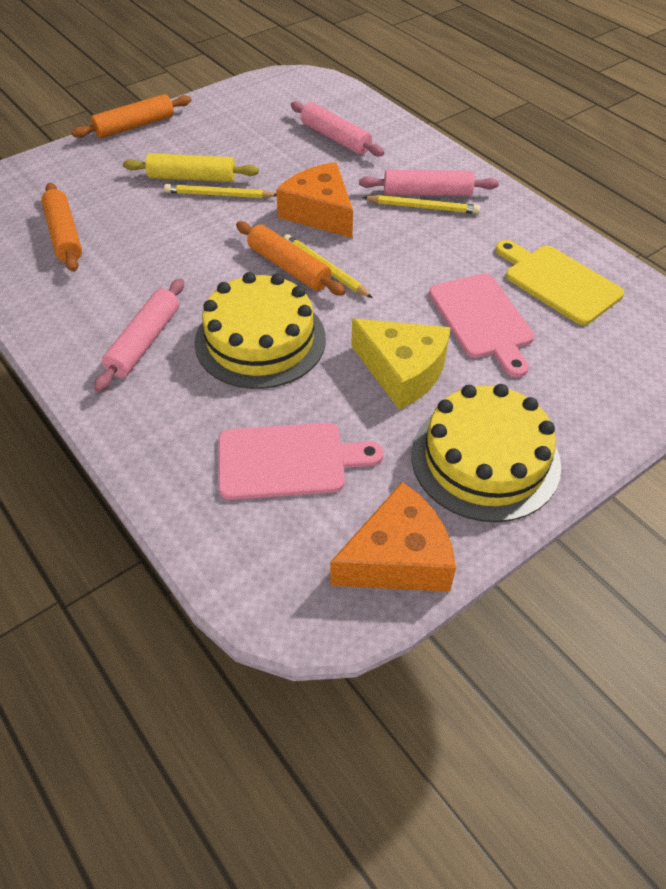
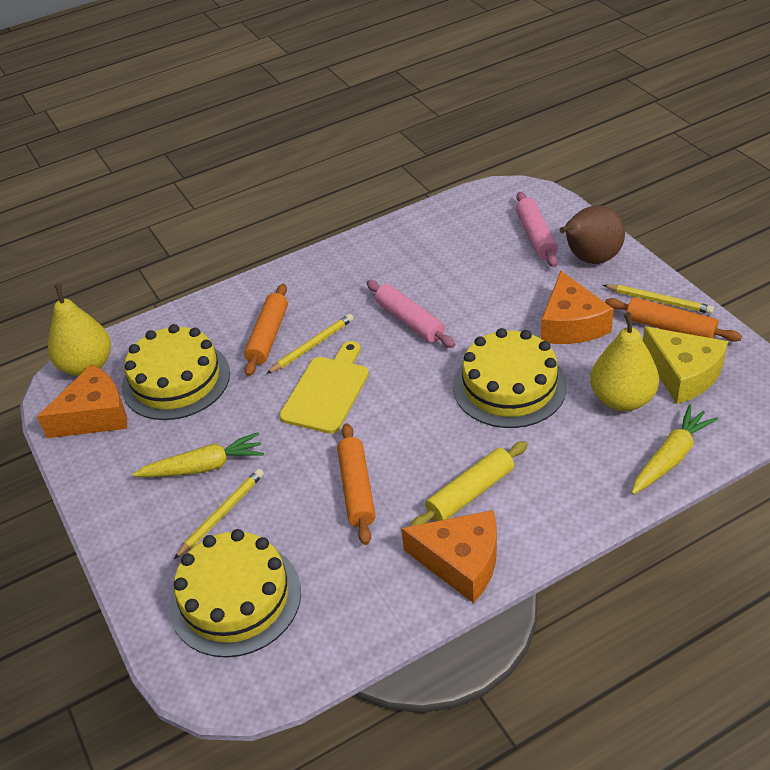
brown pear: none = 0 -> [560,205,625,264] = 1
orange cheese: [276,162,353,238] [330,482,456,592] = 2 -> [37,364,127,438] [401,510,497,603] [541,271,614,344] = 3
pink cutting board: [219,423,383,500] [429,273,534,378] = 2 -> none = 0
pink rolling pin: [94,278,184,392] [290,101,384,157] [359,170,499,196] = 3 -> [367,280,455,348] [516,192,558,267] = 2
yellow cake: [194,272,326,389] [412,384,561,522] = 2 -> [122,324,230,420] [169,529,301,658] [453,328,567,428] = 3
yellow carrot: none = 0 -> [132,432,264,477] [631,405,718,495] = 2
yellow pear: none = 0 -> [48,284,111,376] [590,312,659,411] = 2

